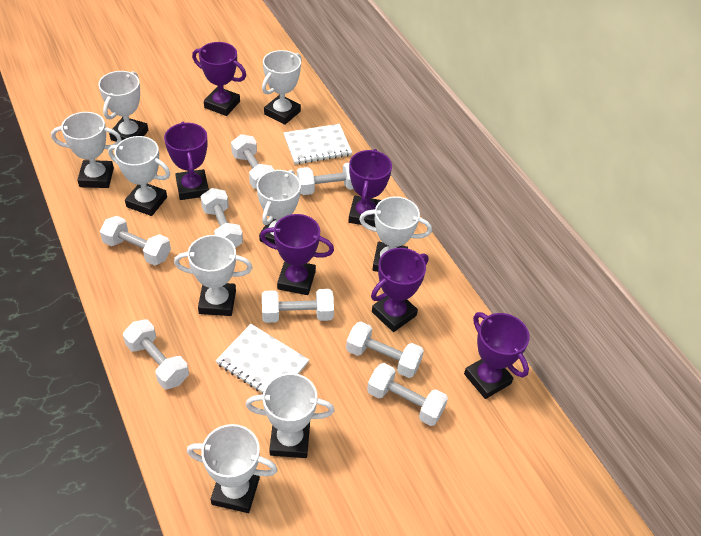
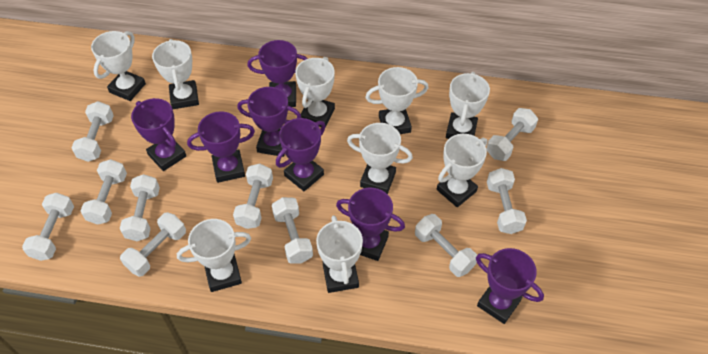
purple trophy: [164,122,209,200] [192,42,246,116] [260,214,334,295] [348,149,392,227] [371,248,428,332] [464,312,530,399] = 6 -> [131,98,186,171] [187,111,255,183] [237,87,302,157] [247,40,308,107] [276,118,326,191] [336,188,405,261] [476,248,544,324] = 7
white dumbbell: [100,216,171,266] [123,320,189,389] [201,188,243,248] [231,134,274,189] [262,289,334,323] [297,162,354,195] [346,322,424,378] [367,363,448,426] = 8 -> [22,193,74,261] [72,101,114,162] [81,159,127,225] [120,174,160,241] [120,212,186,277] [233,164,273,229] [272,197,313,263] [415,214,477,277] [486,108,538,161] [487,168,527,234] = 10
white notebook: [216,324,309,394] [284,124,352,164] = 2 -> none = 0

